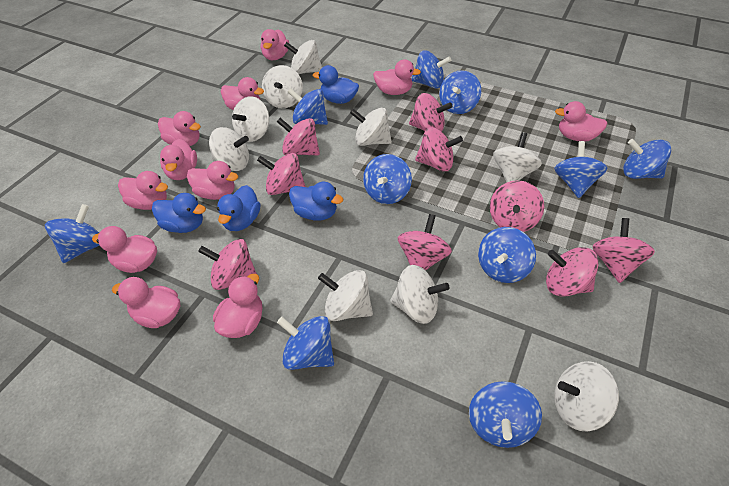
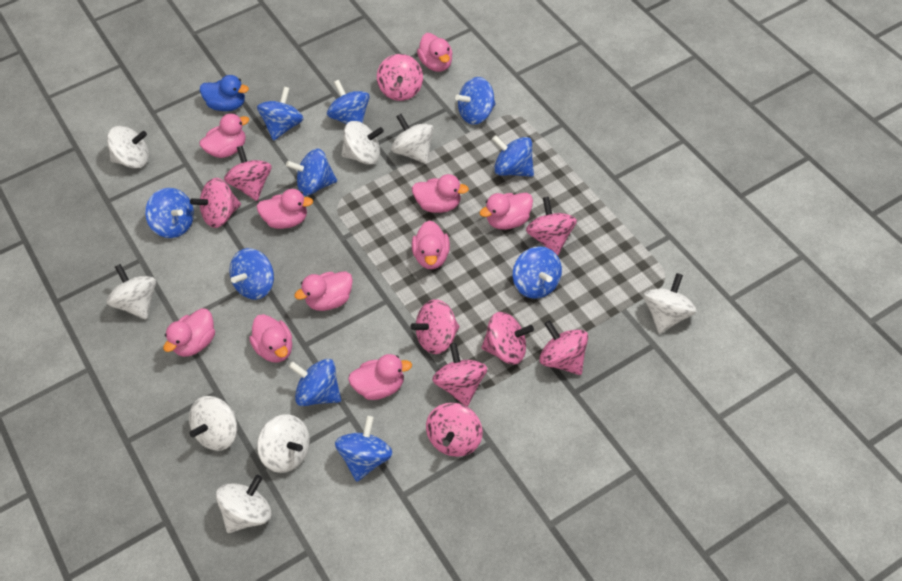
blue duck: [152,193,206,233] [217,185,260,231] [289,181,343,221] [313,65,359,104] = 4 -> [200,75,249,111] = 1
pink duck: [92,226,157,273] [112,277,180,328] [118,171,168,210] [158,111,201,146] [160,139,197,180] [187,161,238,200] [213,274,262,338] [221,77,264,110] [261,29,289,60] [373,59,421,95] [555,101,607,141] = 11 -> [163,308,215,357] [200,114,249,158] [249,314,292,362] [257,189,313,229] [294,271,353,311] [348,354,412,400] [412,174,469,213] [412,220,450,269] [417,33,453,72] [479,192,533,230] = 10
white spinning top: [209,127,249,171] [232,96,269,142] [262,65,303,108] [284,40,322,74] [318,270,373,321] [350,108,392,146] [390,265,450,324] [493,132,542,183] [554,361,619,431] = 9 -> [107,126,149,168] [107,264,156,320] [189,396,237,451] [216,475,271,533] [257,414,310,473] [341,121,384,165] [391,114,434,164] [644,273,696,334] = 8

